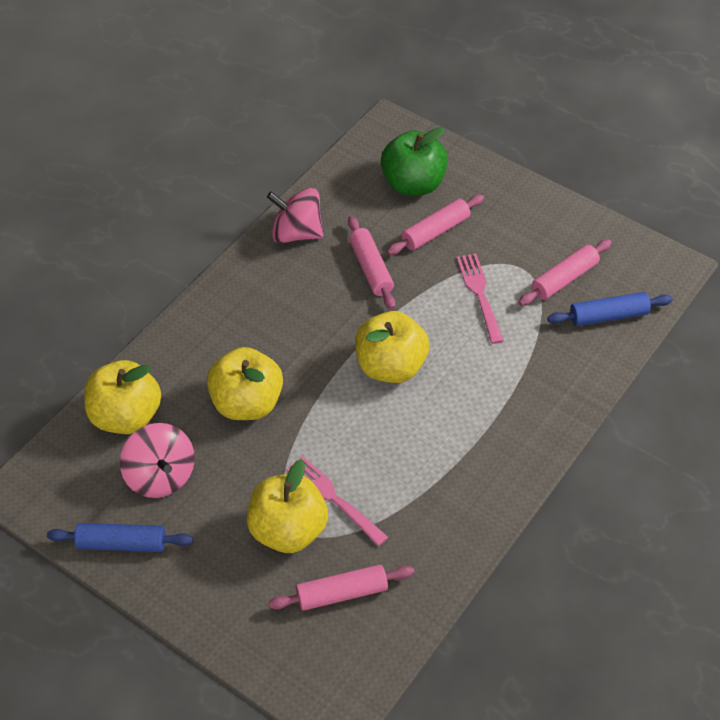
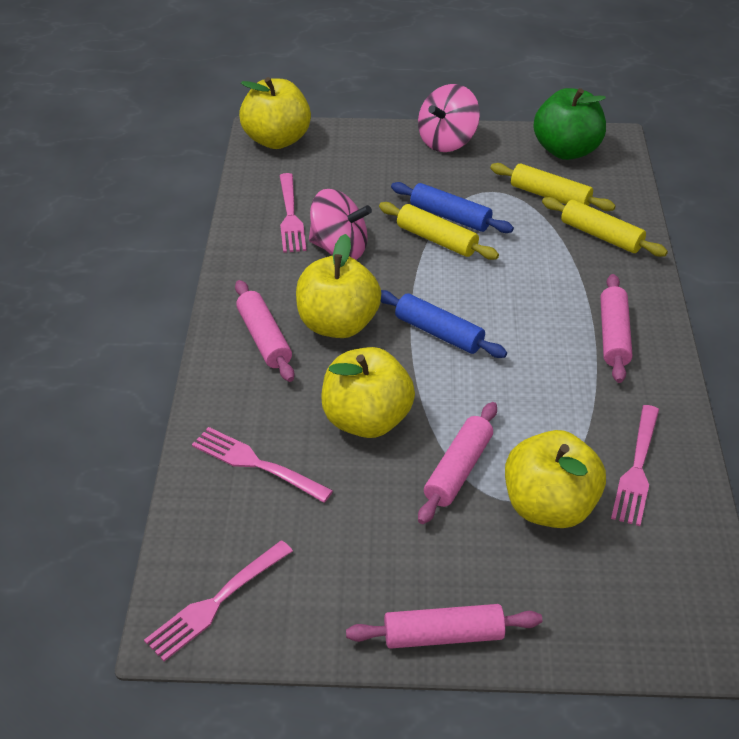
pink fork: [286,456,388,546] [456,254,504,344] = 2 -> [144,540,293,661] [192,427,333,503] [280,173,306,253] [611,405,659,526] = 4
yellow rolling pin: none = 0 -> [379,202,499,260] [490,163,616,211] [542,197,668,257] = 3

